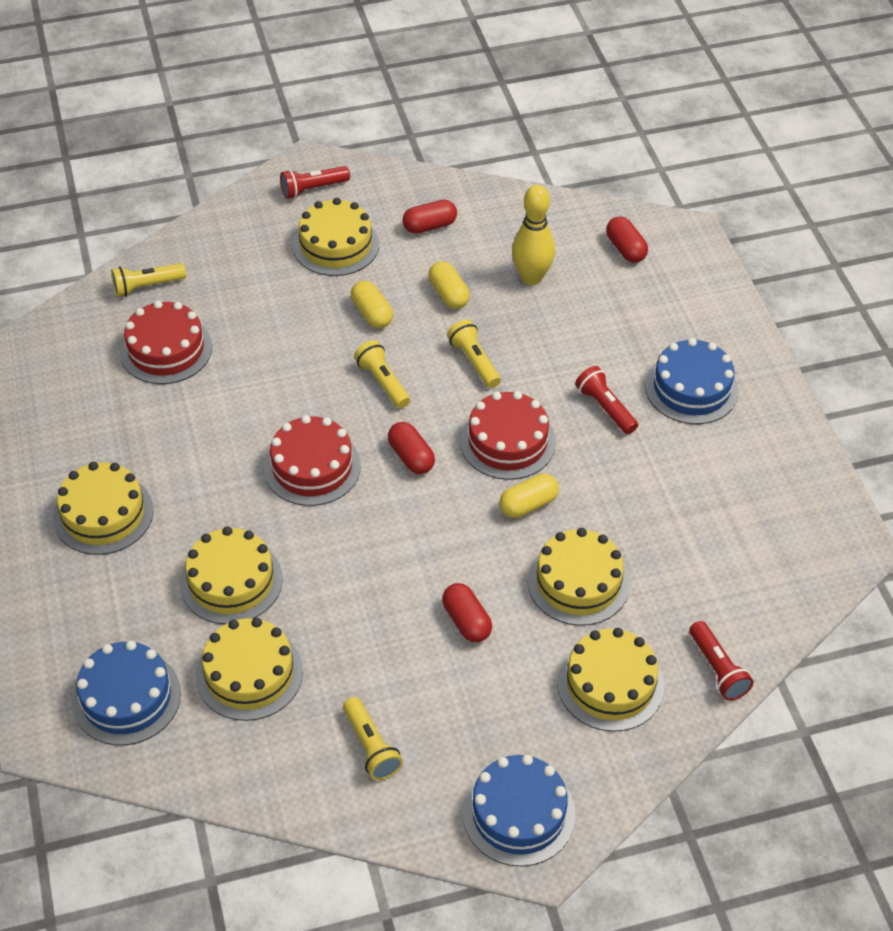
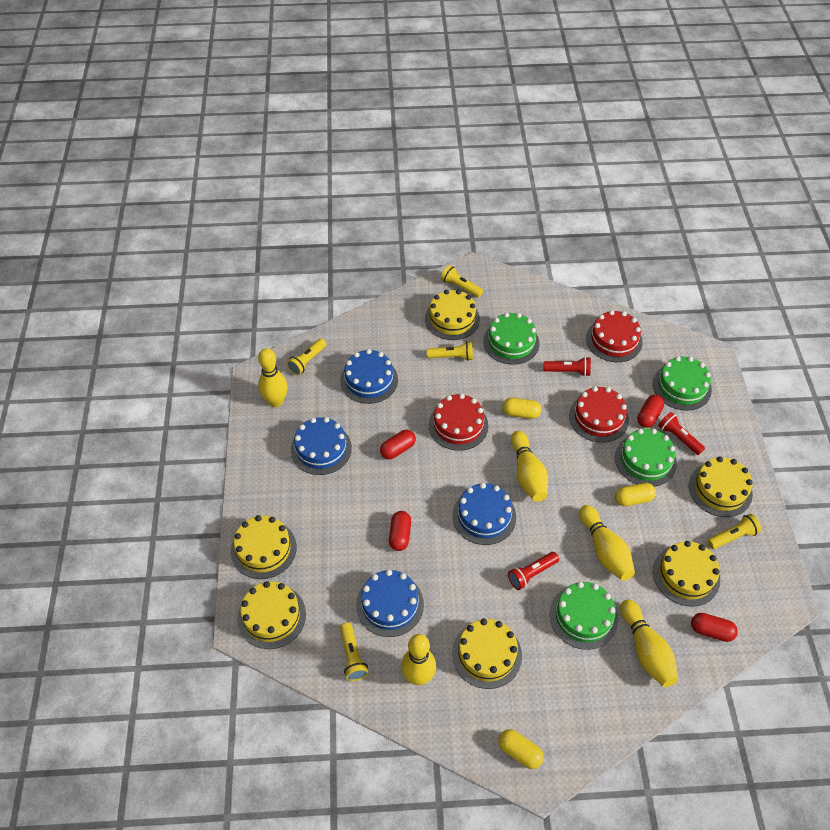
blue cake: [72,640,181,745] [462,755,575,867] [645,338,739,424] = 3 -> [291,417,352,475] [340,349,398,404] [356,569,424,637] [452,483,516,545] = 4
green cake: none = 0 -> [483,313,540,365] [549,582,618,650] [615,429,677,487] [653,356,712,411] = 4
yellow bowling pin: [512,184,555,285] = 1 -> [258,348,288,407] [401,634,436,685] [511,431,548,502] [579,505,635,581] [620,599,678,687] = 5
yellow flashlight: [111,263,186,297] [343,697,403,780] [354,340,411,408] [447,319,501,388] = 4 -> [286,338,326,375] [340,622,369,681] [427,341,473,361] [441,265,483,298] [707,514,761,549] = 5

